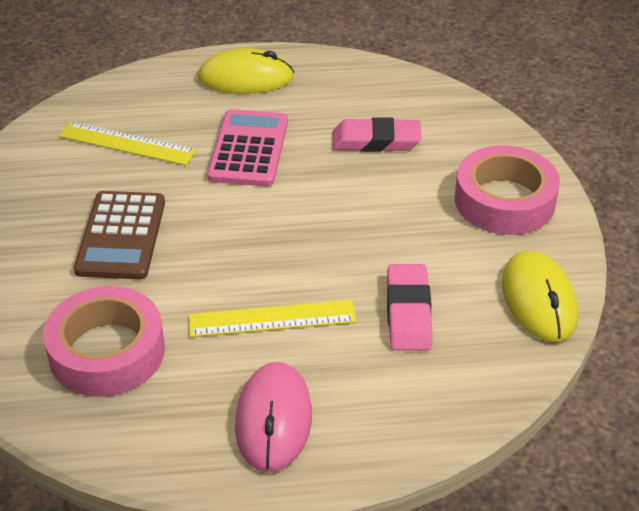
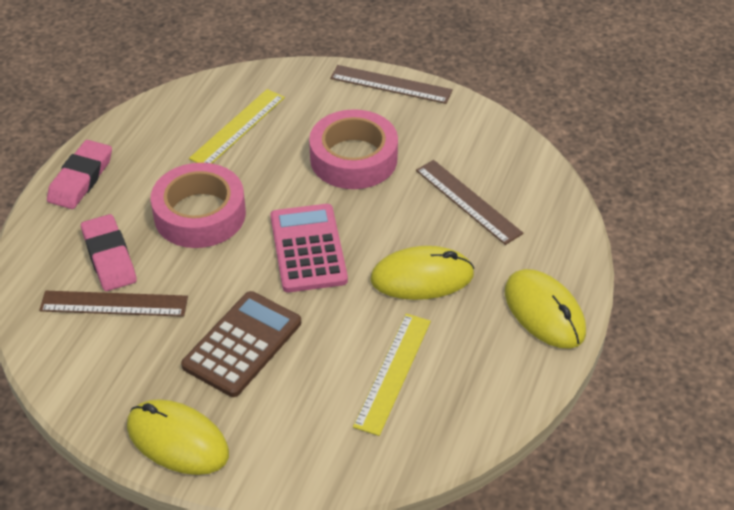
brown ruler: none = 0 -> [39,291,188,317] [330,65,453,104] [416,160,523,245] = 3
pink mouse: [235,362,312,473] = 1 -> none = 0
yellow mouse: [198,48,294,94] [502,250,578,342] = 2 -> [127,399,229,475] [370,246,474,300] [505,269,586,349] = 3

